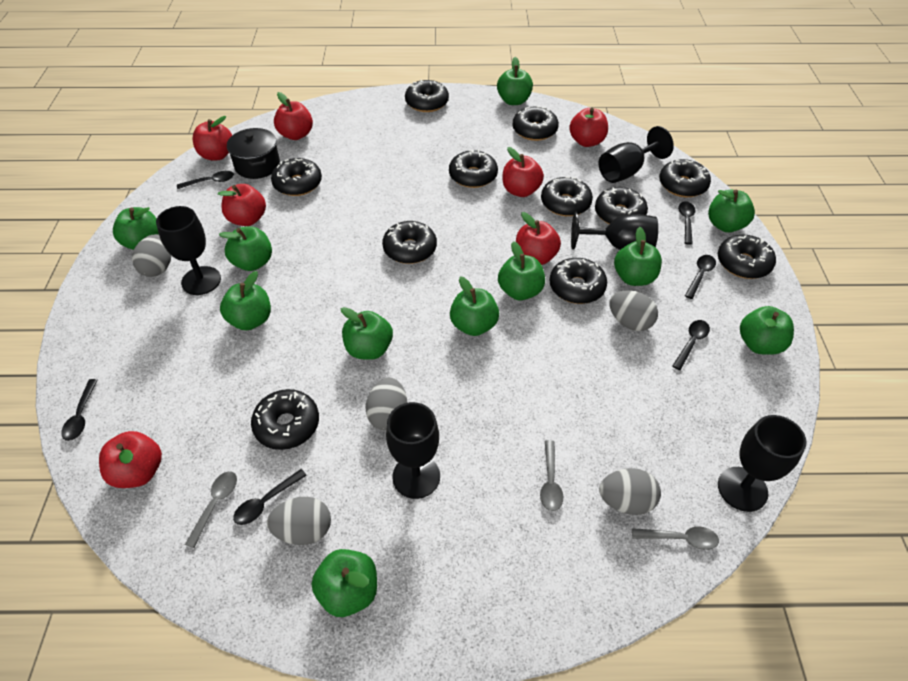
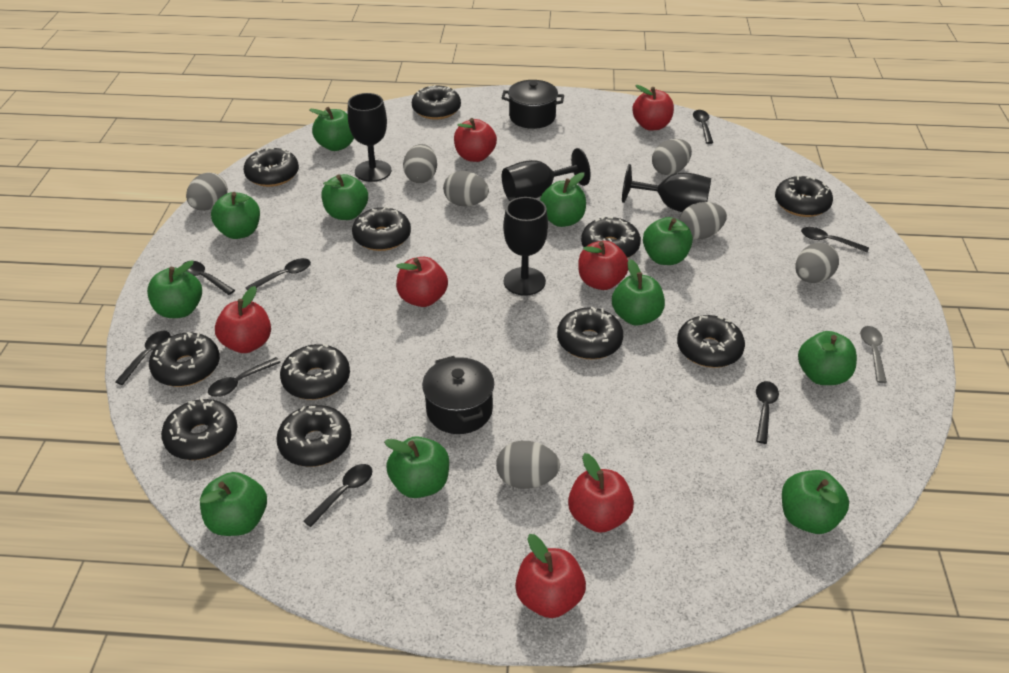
black goblet: [156,206,221,295] [386,402,440,499] [571,212,658,250] [599,126,674,183] [718,415,807,512] = 5 -> [348,93,392,182] [502,148,591,201] [503,197,548,296] [622,164,711,212] = 4
black pot: [227,128,280,179] = 1 -> [422,356,494,434] [502,80,564,129] = 2
black spoon: [61,379,98,441] [177,171,234,189] [233,469,307,525] [672,320,710,370] [678,201,695,245] [685,255,716,299] = 6 -> [115,330,170,385] [182,261,235,295] [208,357,281,397] [245,258,311,290] [303,464,372,527] [693,110,713,144] [756,381,779,444] [801,227,869,252] = 8
grey egg: [132,234,171,277] [267,497,331,545] [365,378,407,431] [599,468,661,515] [609,290,658,331] = 5 -> [186,172,228,211] [403,144,437,183] [443,171,489,207] [496,441,560,489] [652,139,692,175] [679,202,727,240] [795,243,839,283] = 7
grey spoon: [185,471,237,548] [540,440,563,511] [632,527,719,550] = 3 -> [860,326,887,383] = 1

